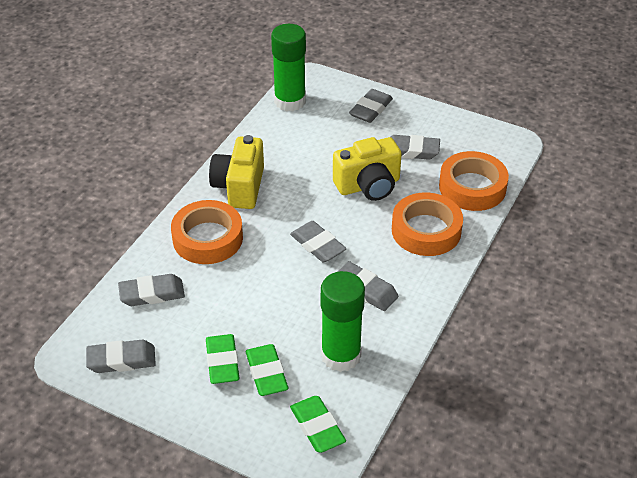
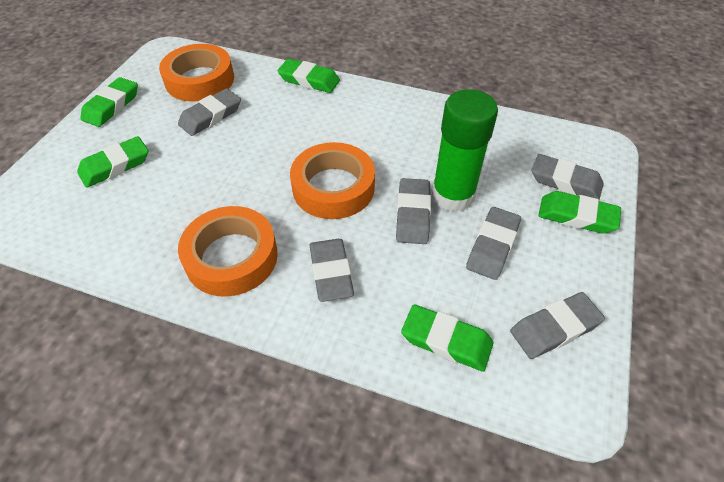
green eraser: [206,334,239,384] [246,344,288,396] [290,396,346,453] = 3 -> [77,136,148,188] [80,77,138,127] [278,59,340,93] [401,304,493,372] [538,191,621,234] = 5
green glue stick: [271,24,306,112] [321,271,365,372] = 2 -> [432,89,498,212] = 1
yellow camera: [209,135,264,209] [333,137,402,201] = 2 -> none = 0

